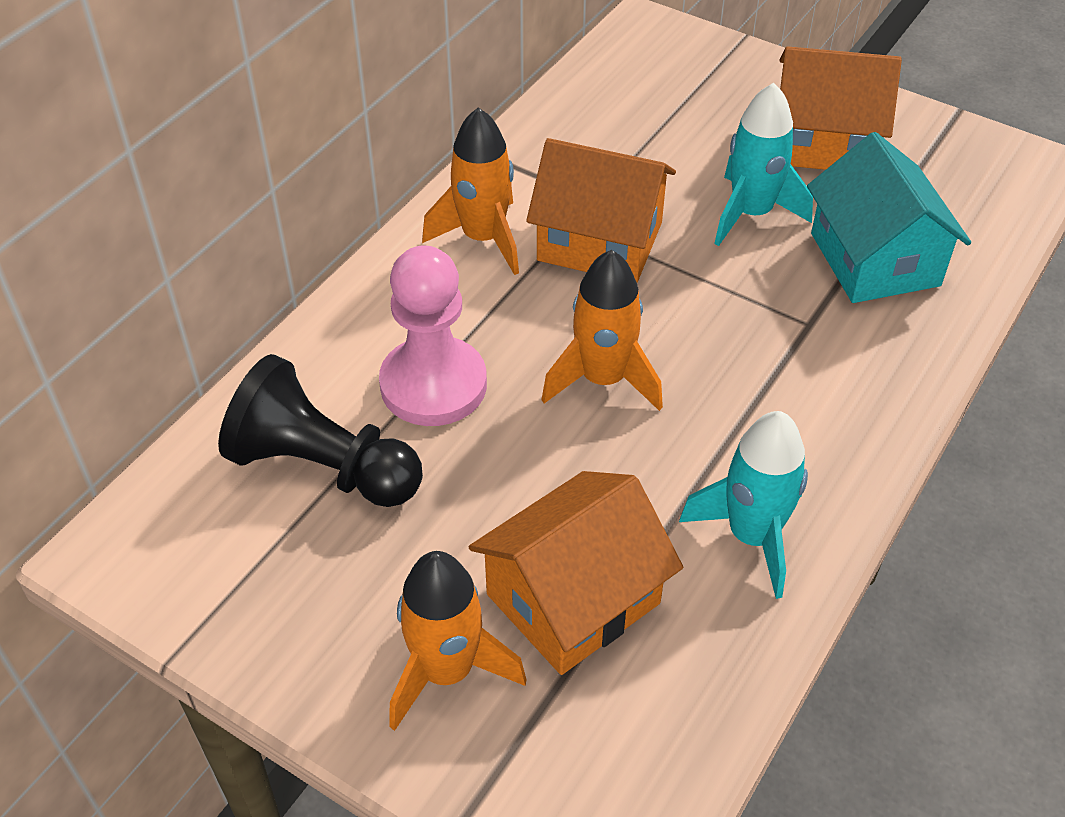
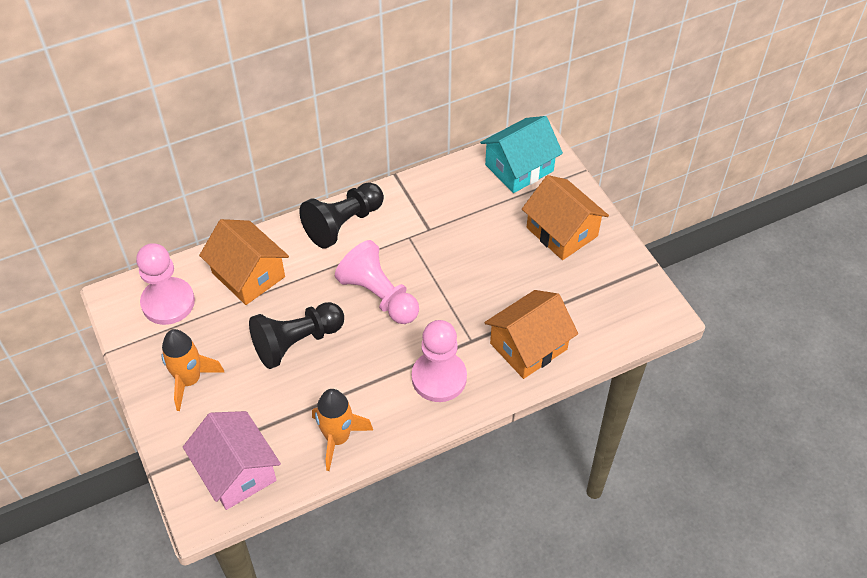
black pawn: [218,354,423,507] = 1 -> [249,302,344,369] [299,183,384,249] = 2
orange rocket: [389,551,527,731] [422,107,519,275] [541,250,663,411] = 3 -> [161,329,224,411] [312,389,373,471] = 2
pink house: none = 0 -> [183,411,281,510] = 1
pink pawn: [379,246,487,426] = 1 -> [136,243,195,325] [335,240,419,324] [412,320,467,402] = 3
turquoise rocket: [679,411,808,599] [714,83,813,246] = 2 -> none = 0

